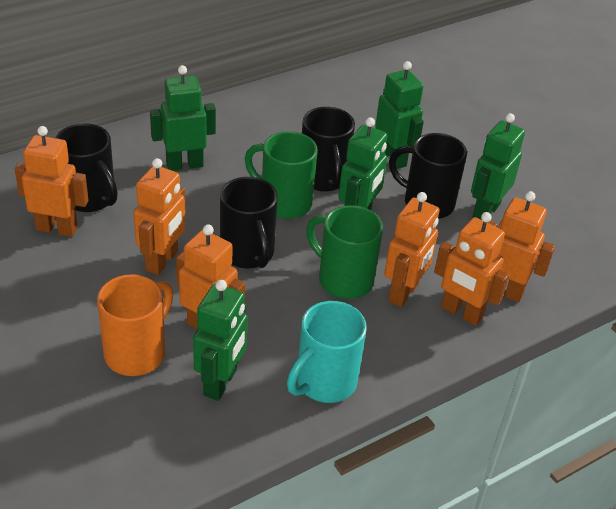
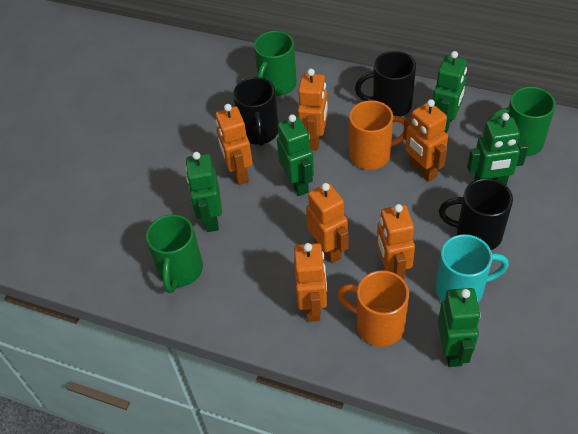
black mug: [56,124,118,212] [220,177,278,268] [302,107,355,192] [389,133,467,219] = 4 -> [233,77,278,146] [355,51,416,117] [439,178,513,250] = 3
green mug: [245,131,318,219] [306,205,383,299] = 2 -> [146,214,203,293] [254,31,297,96] [488,87,556,156] = 3
orange mug: [97,274,173,376] = 1 -> [337,270,409,347] [349,100,405,170] = 2

